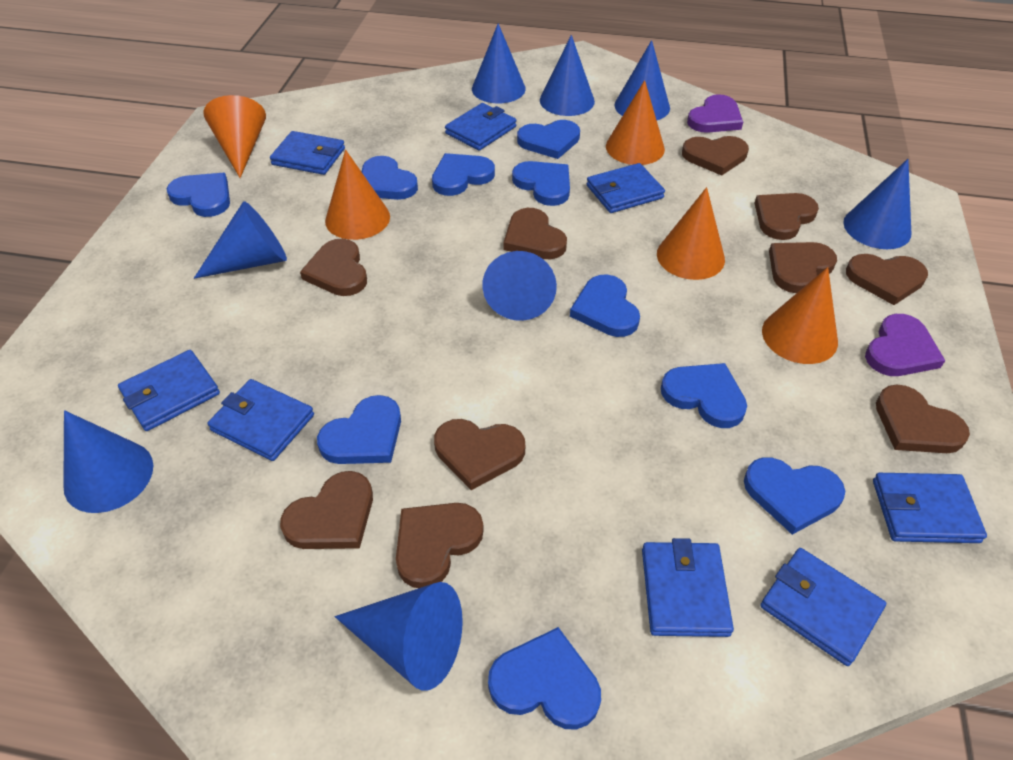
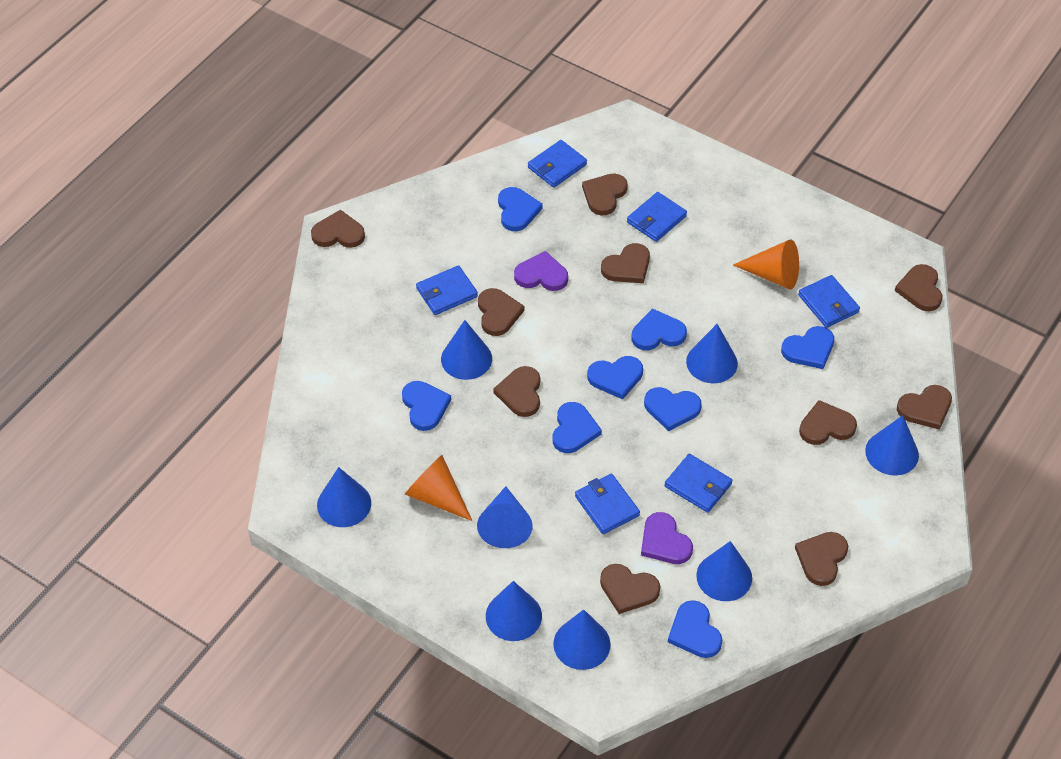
blue heart: [167,173,230,217] [317,395,401,464] [362,156,418,200] [432,153,495,196] [488,627,601,730] [512,161,570,206] [517,120,580,159] [570,274,640,337] [661,363,747,428] [744,457,845,535] = 10 -> [402,381,451,431] [498,187,543,231] [552,402,602,453] [587,356,643,399] [631,308,687,350] [644,387,702,431] [668,600,722,658] [781,326,834,369] = 8
blue wallet: [118,350,220,431] [207,379,314,461] [270,131,345,175] [445,103,516,151] [587,163,665,213] [642,538,734,637] [760,548,886,666] [873,473,987,543] = 8 -> [416,265,478,315] [528,140,587,188] [575,473,640,534] [627,192,687,242] [664,454,732,513] [798,275,860,328] = 6
orange cone: [203,95,266,178] [325,150,390,240] [606,80,665,165] [657,187,725,280] [762,267,838,364] = 5 -> [405,455,472,521] [733,239,799,290] = 2

